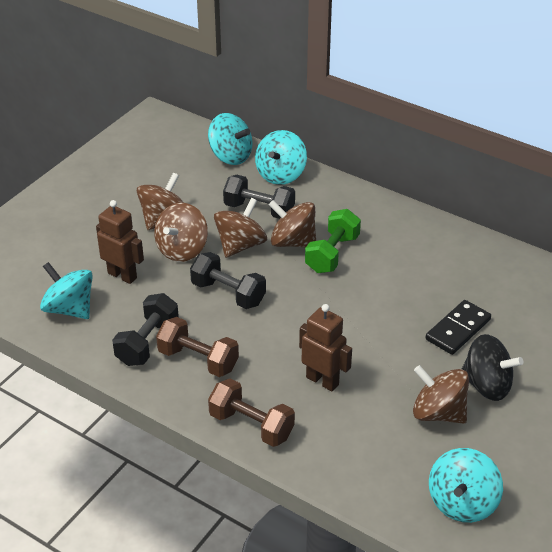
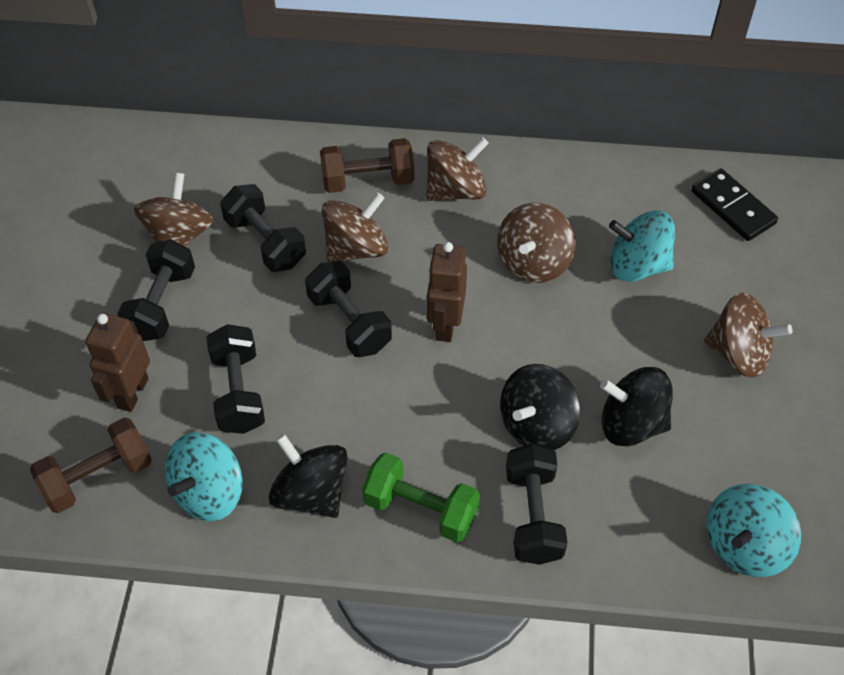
black dumbbell: [112,293,179,366] [190,252,266,309] [223,175,295,219] = 3 -> [117,239,195,341] [207,324,265,434] [220,184,306,272] [305,261,392,357] [506,444,568,565] = 5
black spinning top: [462,334,523,401] = 1 -> [269,434,348,518] [500,364,580,450] [600,367,673,447] = 3
turquoise spinning top: [40,262,93,319] [208,113,253,165] [255,130,307,185] [429,448,503,523] = 4 -> [165,432,243,521] [609,211,675,282] [707,484,801,577] = 3

